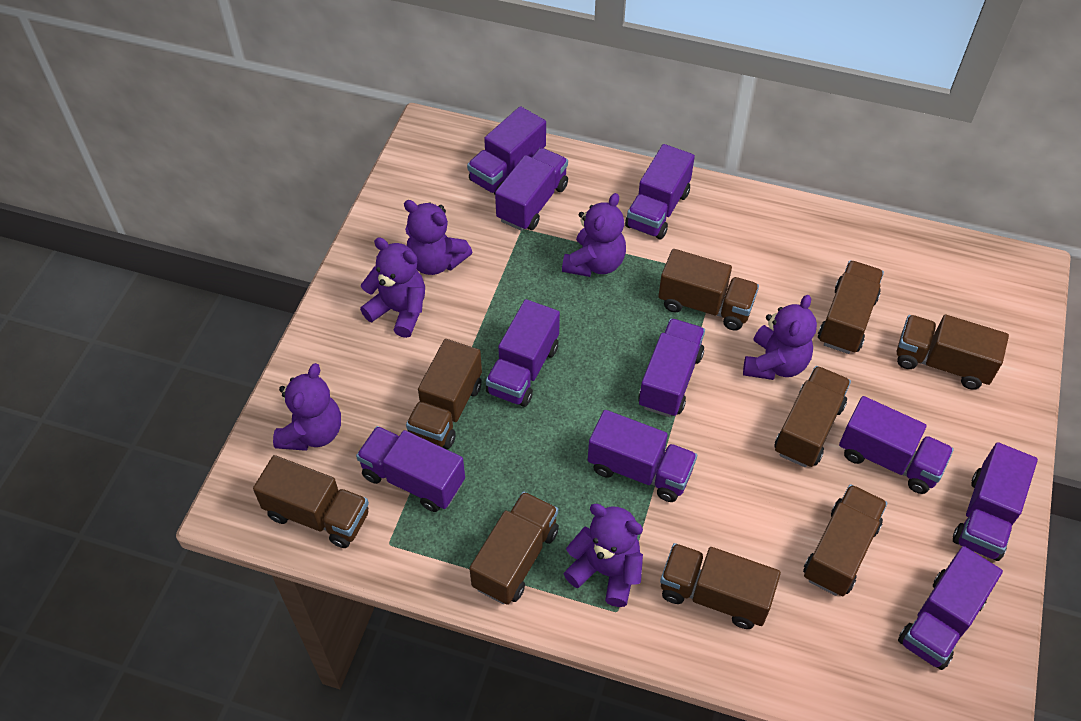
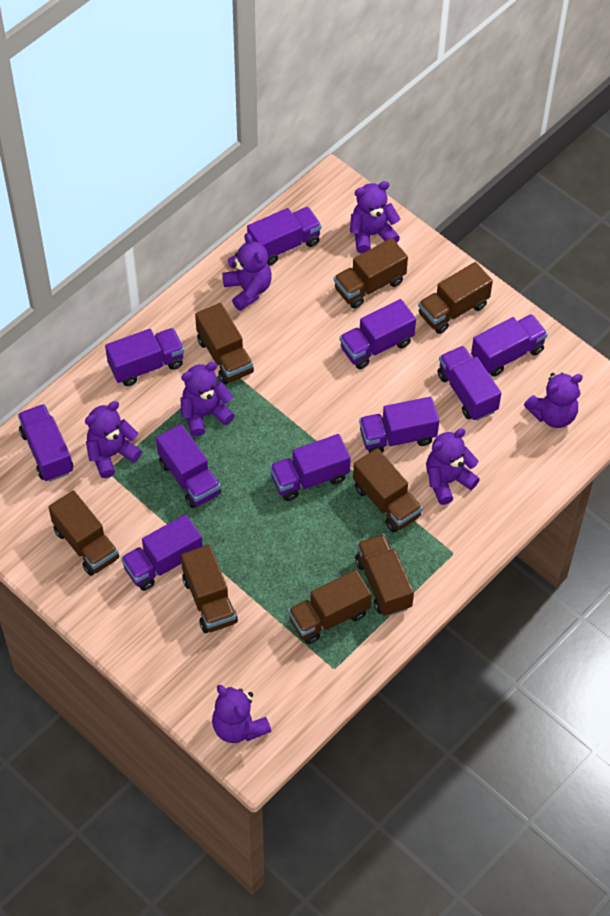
brown truck: [253,455,369,548] [406,339,482,449] [469,491,559,605] [658,249,759,331] [660,543,781,629] [774,366,851,467] [803,484,887,596] [818,260,884,354] [897,315,1009,390] = 9 -> [49,491,119,576] [181,545,238,633] [195,303,254,384] [288,570,372,644] [334,238,408,309] [353,448,422,532] [355,534,414,616] [418,262,493,334] = 8
purple teddy bear: [273,363,341,451] [360,237,425,338] [404,200,472,275] [562,193,626,277] [563,504,643,607] [743,295,817,380] = 6 -> [85,401,142,478] [180,362,235,437] [212,685,271,743] [222,233,272,311] [350,181,400,254] [426,428,480,505] [524,372,583,428] = 7

